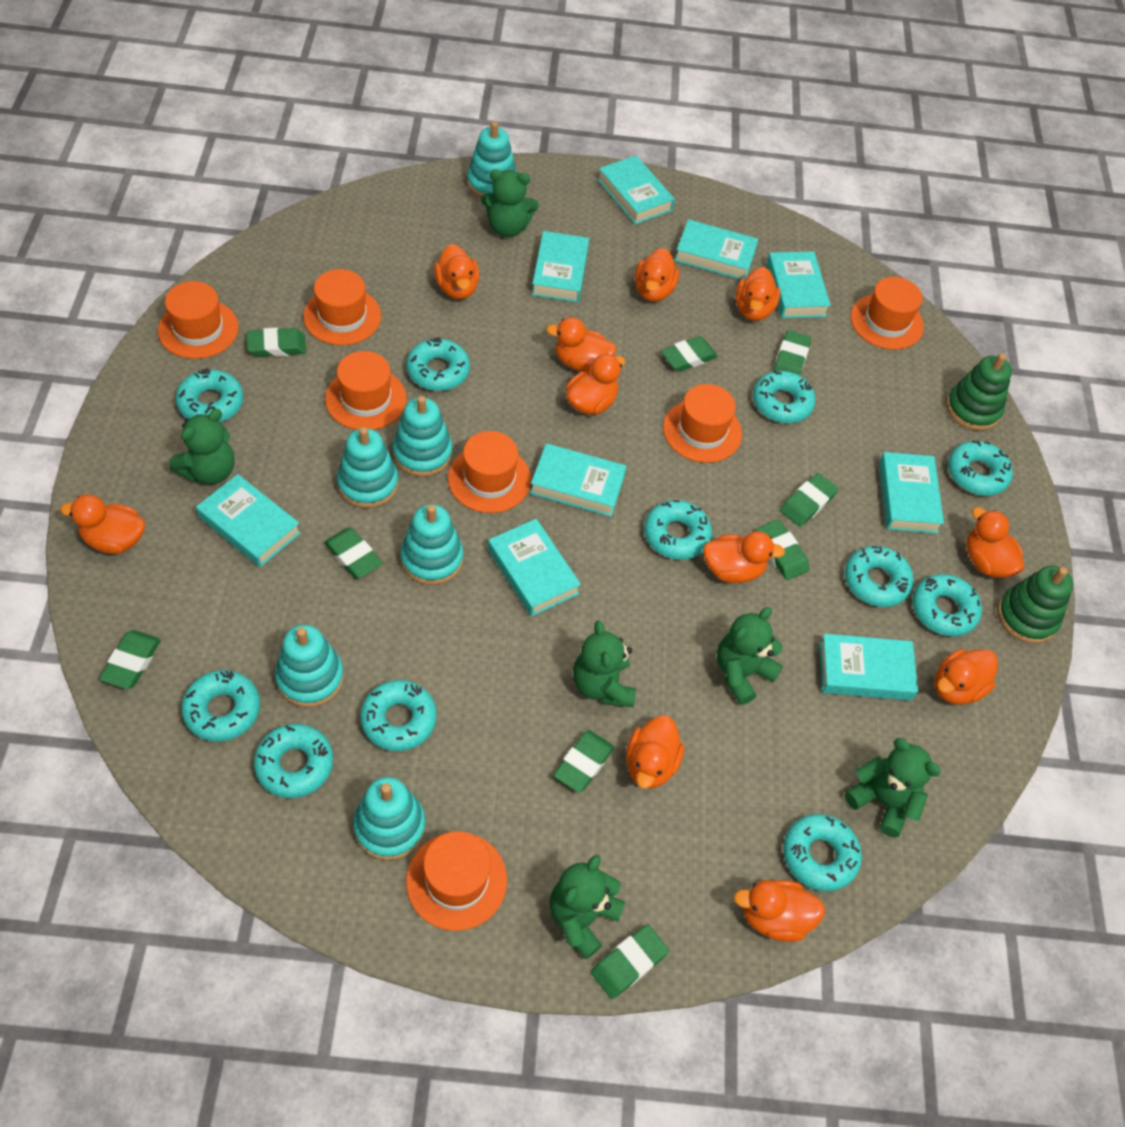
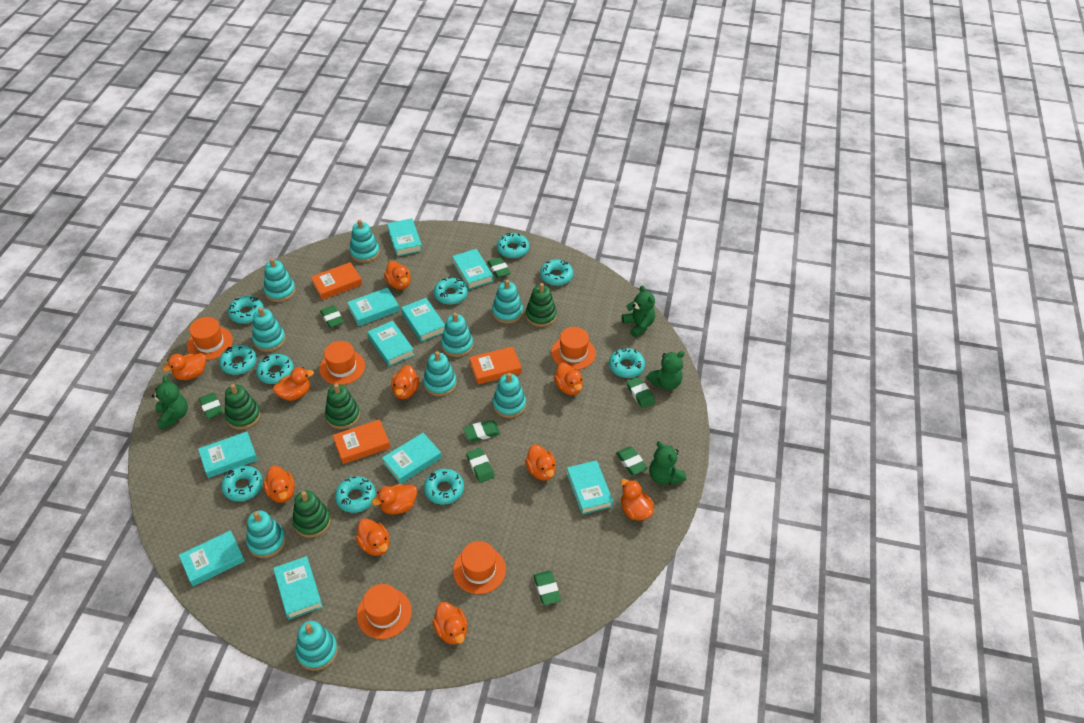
green eraser: [99,630,161,689] [246,328,306,357] [324,528,382,578] [553,730,614,793] [591,925,669,999] [661,336,718,372] [757,520,809,580] [773,330,811,376] [780,473,838,527] = 9 -> [199,393,223,419] [320,305,344,328] [463,420,500,442] [466,448,495,483] [487,257,511,278] [533,571,561,605] [616,447,648,475] [627,377,655,408] = 8
green stacking toy: [946,353,1012,431] [997,566,1073,644] = 2 -> [225,384,261,430] [292,490,331,538] [325,384,360,429] [526,283,557,327] = 4
green teddy bear: [170,409,235,484] [481,169,539,237] [550,855,625,959] [573,620,636,707] [717,607,783,705] [844,738,941,838] = 6 -> [152,375,188,430] [622,286,655,337] [646,351,685,390] [649,441,686,485] = 4
orange book: none = 0 -> [311,262,362,300] [333,419,390,464] [469,347,522,384] = 3
orange hat: [158,281,239,359] [303,269,381,345] [325,351,407,430] [406,831,507,931] [448,431,531,513] [663,384,742,463] [851,277,924,350] = 7 -> [187,317,233,360] [319,341,365,385] [357,584,412,639] [453,541,506,594] [551,327,596,370] = 5
turquoise book: [196,474,301,567] [488,519,581,617] [530,443,627,517] [532,231,589,302] [598,155,675,224] [674,219,758,280] [766,252,831,318] [819,634,918,701] [879,452,944,534] = 9 -> [179,530,245,586] [198,432,258,478] [273,556,323,620] [347,287,399,326] [368,321,414,367] [382,433,442,484] [387,218,422,257] [401,298,445,342] [452,249,493,290] [567,460,613,515] = 10
turquoise donut: [176,368,243,422] [181,670,260,742] [254,724,333,798] [360,680,437,751] [406,337,470,391] [644,500,712,560] [753,370,816,423] [783,814,862,891] [845,546,914,607] [912,574,982,636] [948,440,1013,496] = 11 -> [219,345,257,375] [221,466,263,501] [228,296,264,324] [256,354,294,384] [335,476,376,513] [424,469,464,505] [434,277,468,305] [497,233,529,258] [540,260,573,286] [609,348,645,378] = 10
turquoise stacking toy: [275,625,344,707] [337,427,399,508] [353,777,425,861] [393,396,453,477] [400,504,464,585] [467,121,517,198] = 6 -> [246,511,286,558] [252,307,286,352] [264,258,296,302] [296,621,338,671] [349,220,380,263] [423,351,457,396] [441,313,473,357] [492,280,523,324] [493,373,526,418] = 9

